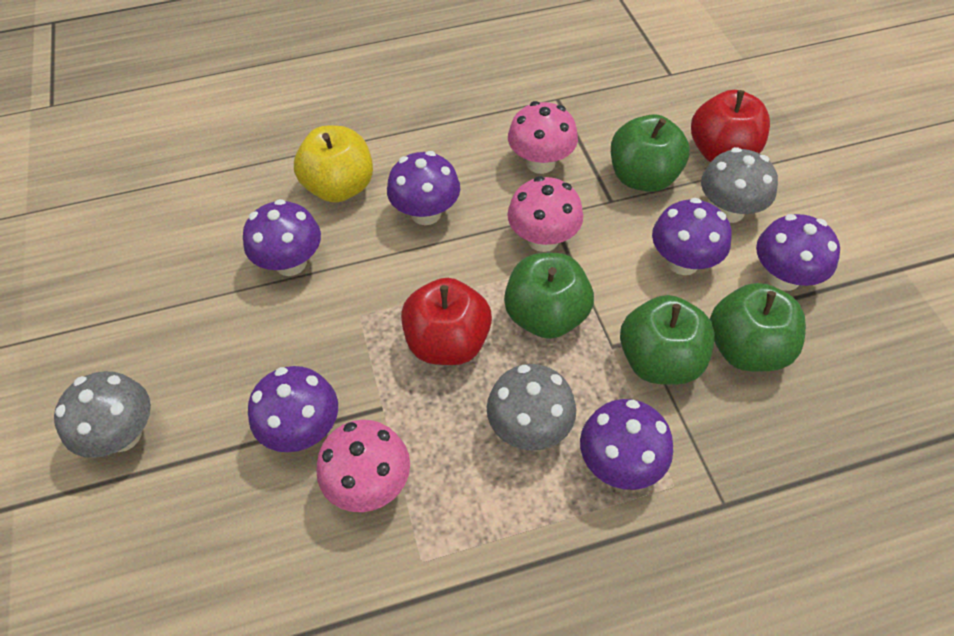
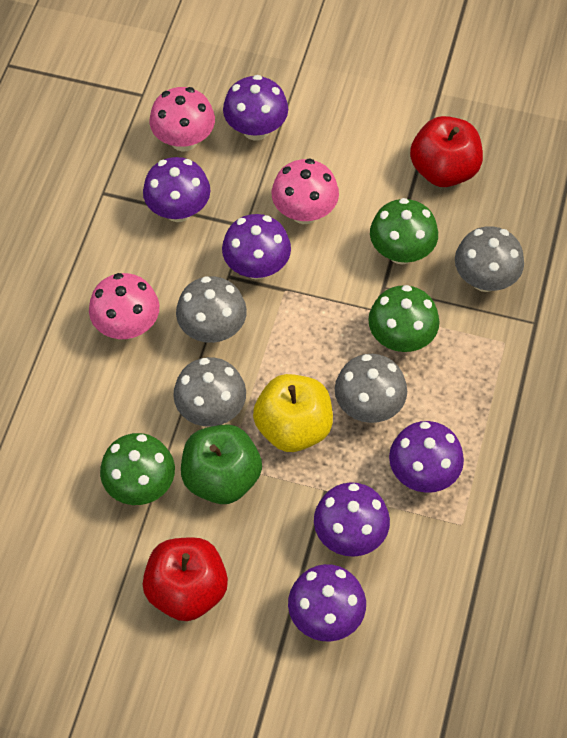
green apple: [504,253,594,339] [611,114,690,192] [620,295,715,385] [710,283,806,371] = 4 -> [181,424,262,504] = 1
green mushroom: none = 0 -> [100,433,175,505] [368,285,439,352] [370,198,438,264] = 3
grey mushroom: [54,371,151,458] [487,364,576,451] [701,147,778,223] = 3 -> [173,357,246,427] [176,276,247,343] [335,354,407,423] [455,226,524,292] = 4

